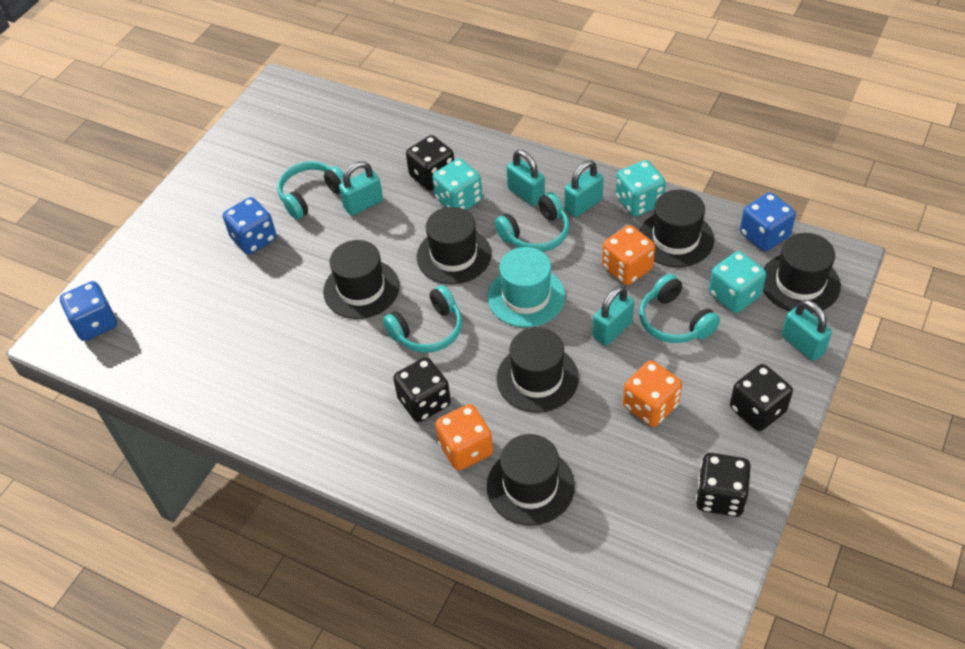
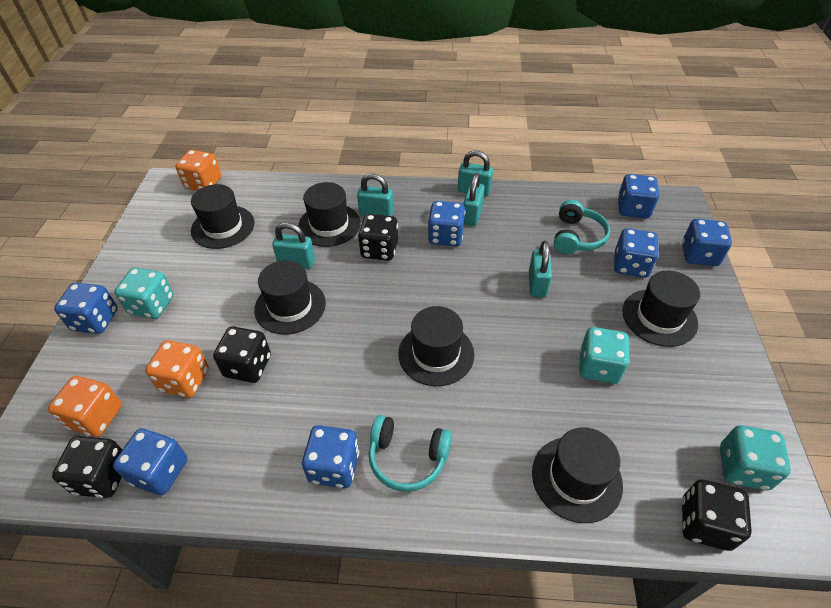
blue dice: [60,281,117,341] [223,197,277,255] [740,192,796,252] = 3 -> [54,283,117,334] [113,428,187,495] [302,425,359,488] [428,201,465,246] [614,228,659,277] [618,174,659,218] [682,219,732,266] = 7
turquoise hat: [488,247,565,327] = 1 -> none = 0
turquoise headphones: [277,161,344,219] [383,285,462,353] [495,192,569,252] [639,274,720,343] = 4 -> [369,415,452,492] [554,200,610,254] = 2

